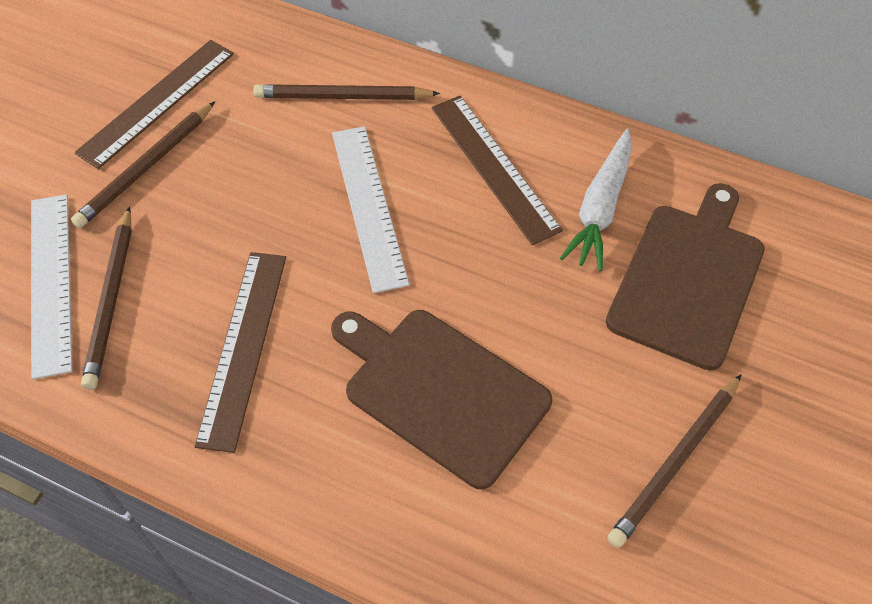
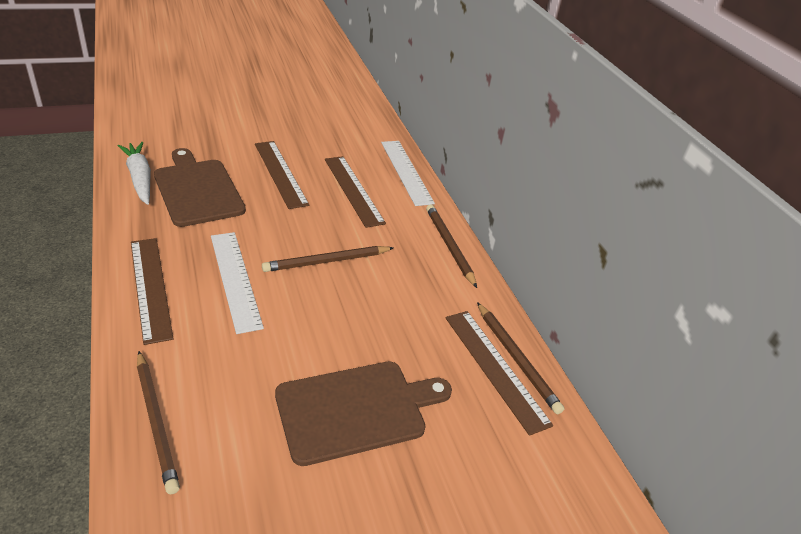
brown ruler: [74,40,234,169] [195,252,286,453] [432,96,563,245] = 3 -> [131,238,173,345] [255,141,310,209] [325,156,386,228] [446,311,553,436] = 4

